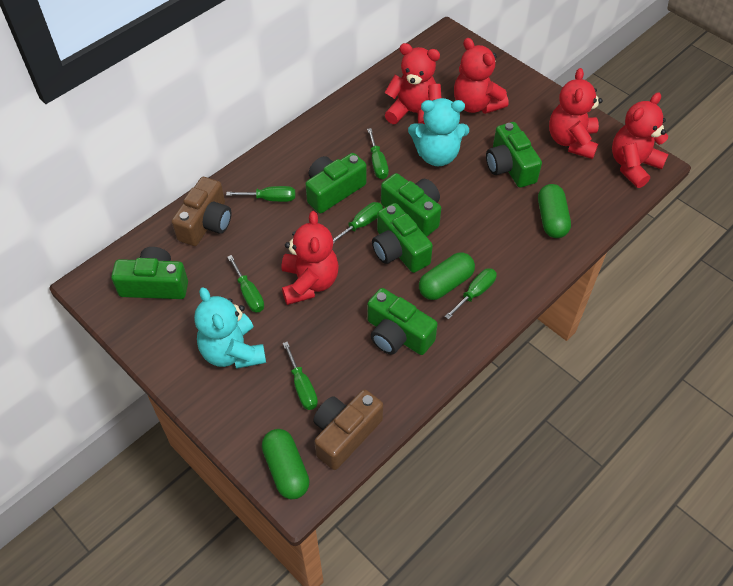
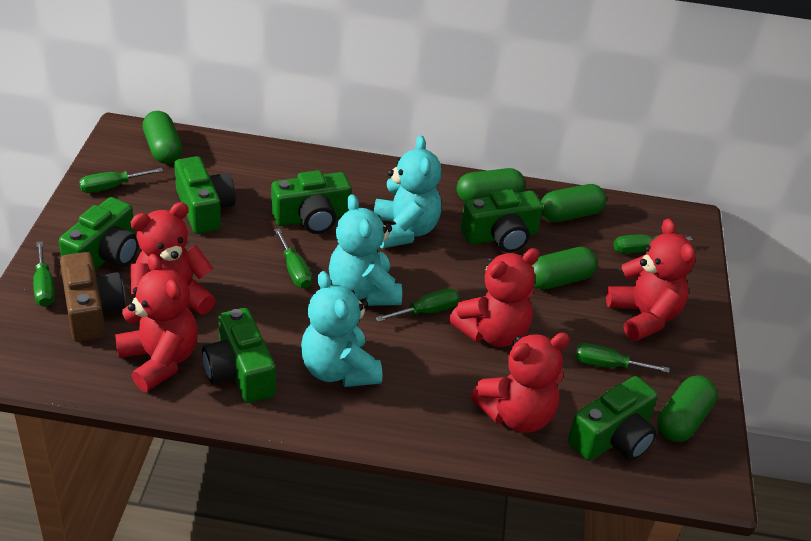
brown camera: [172,177,232,246] [313,389,383,470] = 2 -> [60,252,125,342] = 1
green capsule: [262,429,309,499] [419,252,475,300] [538,184,571,238] = 3 -> [142,111,182,164] [457,168,525,202] [532,247,597,290] [541,184,606,222] [658,375,717,442] = 5
turquoise teddy bear: [194,287,266,369] [408,98,469,166] = 2 -> [301,271,382,387] [329,194,402,306] [374,135,442,248] = 3

